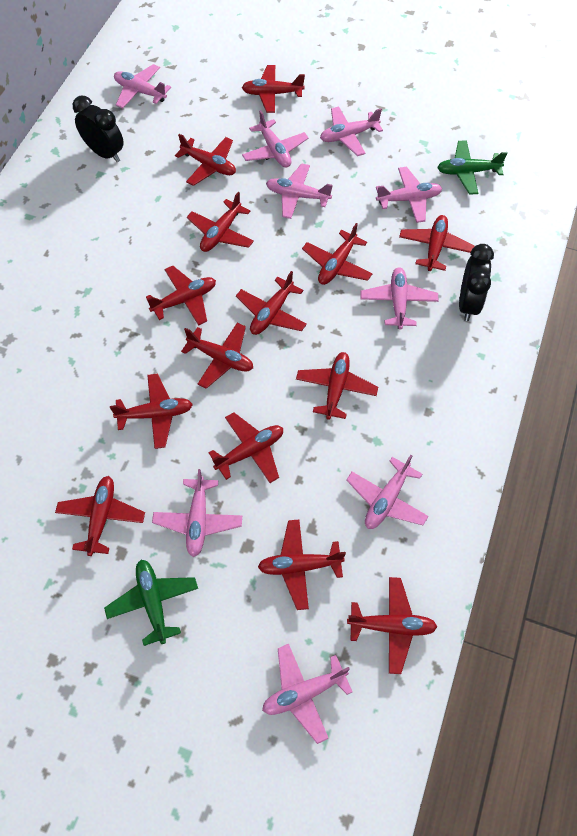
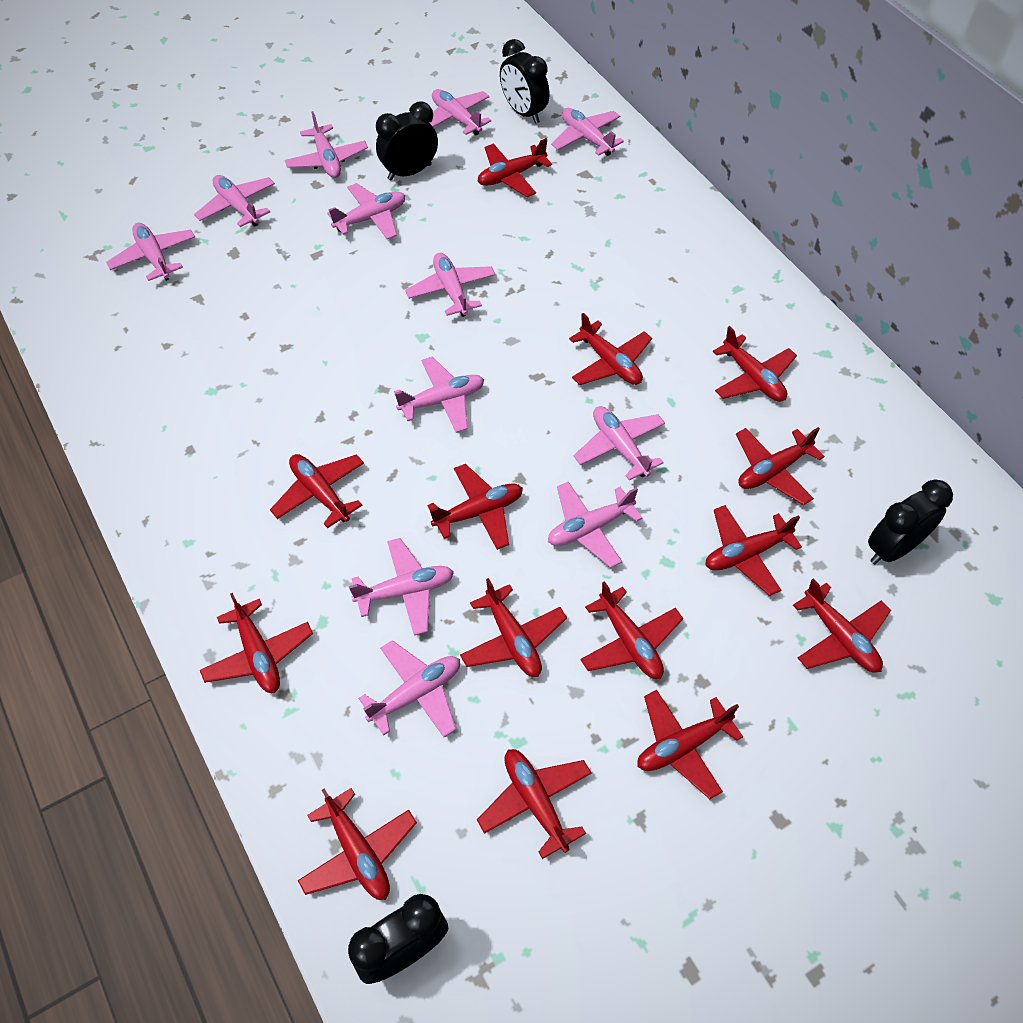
black clock: [73,96,124,162] [459,244,494,321] = 2 -> [348,894,448,984] [376,102,438,181] [500,39,550,124] [868,479,953,564] = 4
green plane: [104,560,198,646] [437,140,508,195] = 2 -> none = 0
pink plane: [114,64,171,108] [152,469,242,557] [242,110,309,168] [262,644,353,744] [266,163,333,219] [320,107,383,156] [346,455,429,529] [360,267,439,329] [376,167,442,223] = 9 -> [106,223,195,281] [194,175,275,227] [285,111,368,178] [327,183,405,239] [349,538,454,635] [358,640,460,737] [394,357,484,433] [405,253,495,317] [429,89,491,135] [548,482,642,568] [551,108,624,156] [574,406,665,480] = 12

